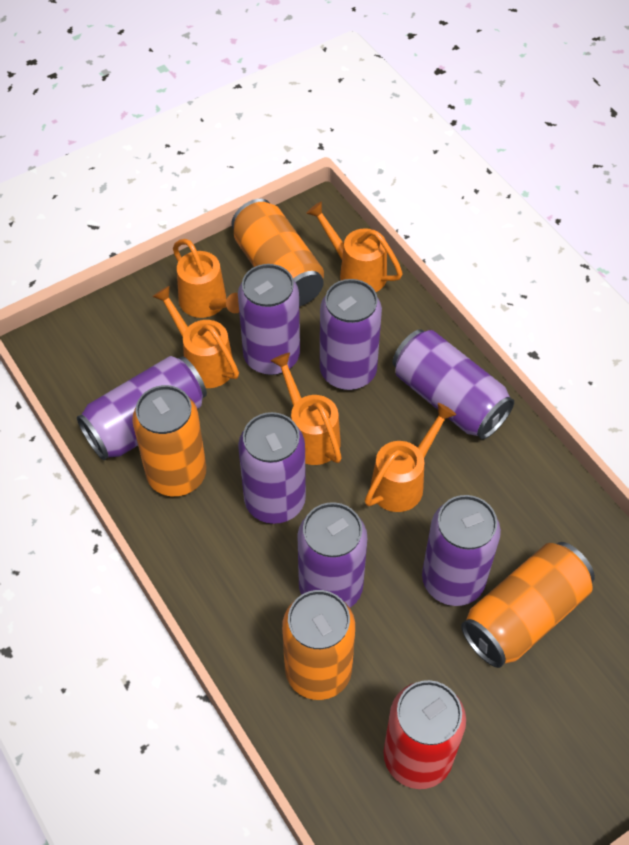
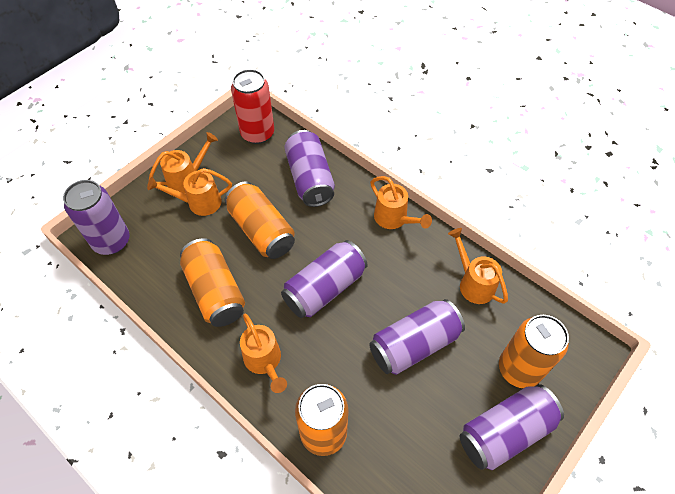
purple can: [77,356,207,460] [238,264,300,375] [238,412,306,524] [297,502,367,608] [320,279,382,390] [392,329,514,439] [422,495,501,606] = 7 -> [63,180,130,255] [281,240,368,318] [284,130,335,207] [369,299,465,375] [459,384,564,470] = 5

